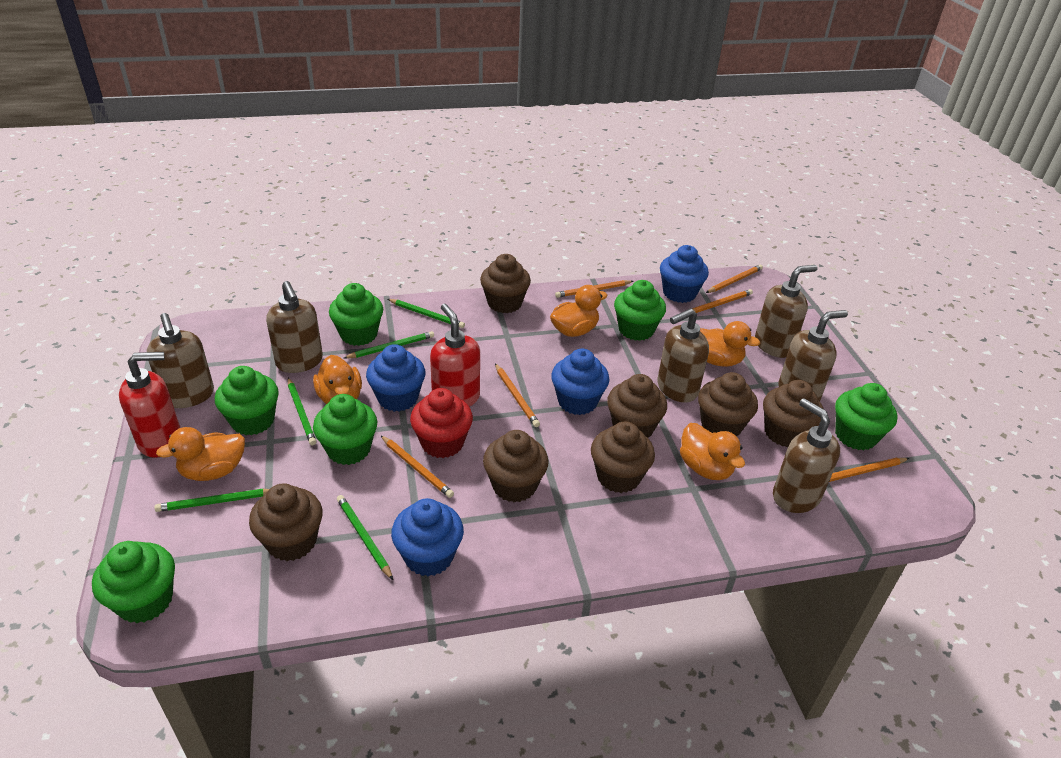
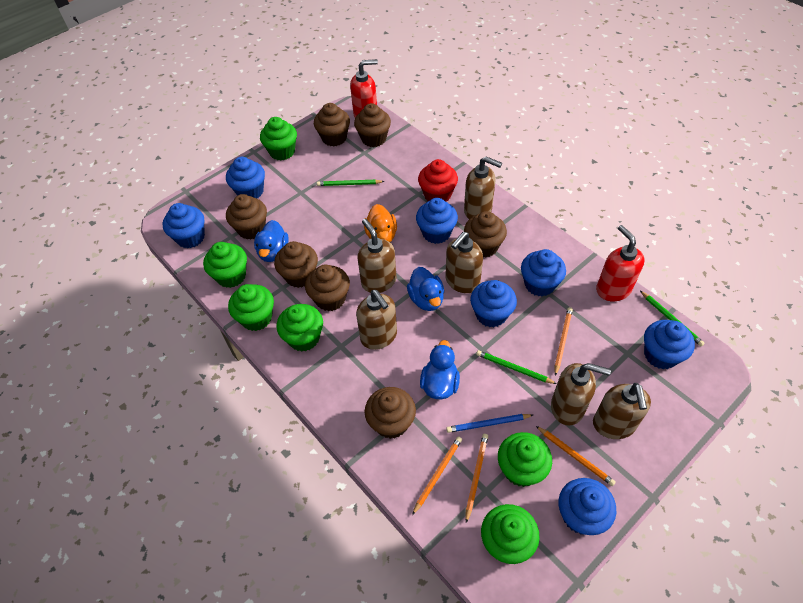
blue cupcake: [366,344,425,412] [391,498,464,576] [551,348,609,415] [660,245,709,303] = 4 -> [163,203,205,248] [226,157,265,198] [416,198,458,244] [470,280,517,328] [521,249,566,297] [559,478,616,535] [644,320,695,369] = 7
blue duck: none = 0 -> [254,220,289,262] [407,267,444,311] [420,340,460,399] = 3
blue pencil: none = 0 -> [446,414,533,433] = 1
green pencil: [154,489,269,512] [288,378,316,445] [337,495,393,580] [344,331,434,359] [388,299,465,328] = 5 -> [317,180,385,186] [476,350,557,384] [640,291,705,347] = 3
orange duck: [156,427,245,481] [313,355,362,404] [550,285,608,337] [680,423,745,480] [700,321,760,367] = 5 -> [364,204,397,242] = 1
orange pencil: [380,435,454,498] [495,363,540,427] [555,280,633,298] [692,289,753,313] [706,265,763,293] [829,458,909,482] = 6 -> [412,436,462,515] [466,434,488,523] [536,426,616,486] [555,307,573,376] = 4

